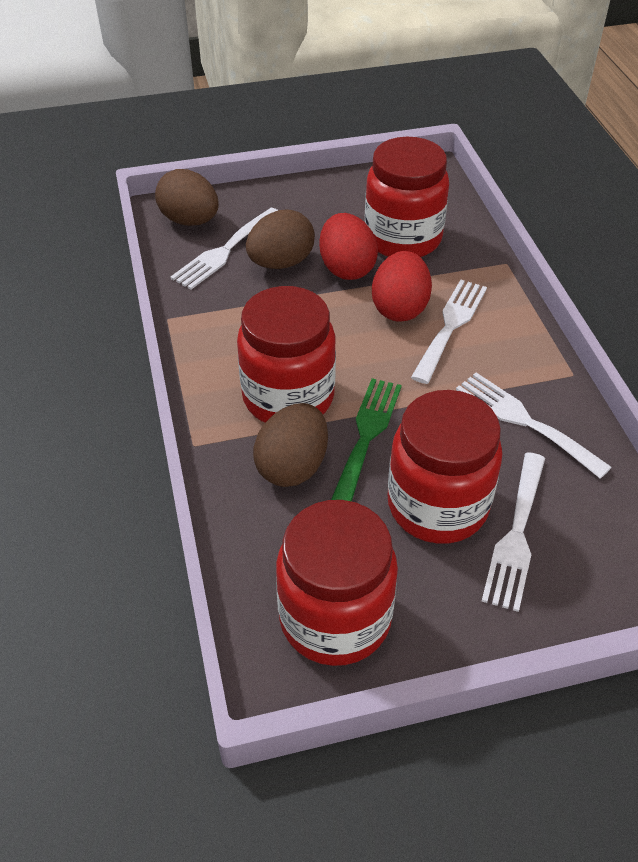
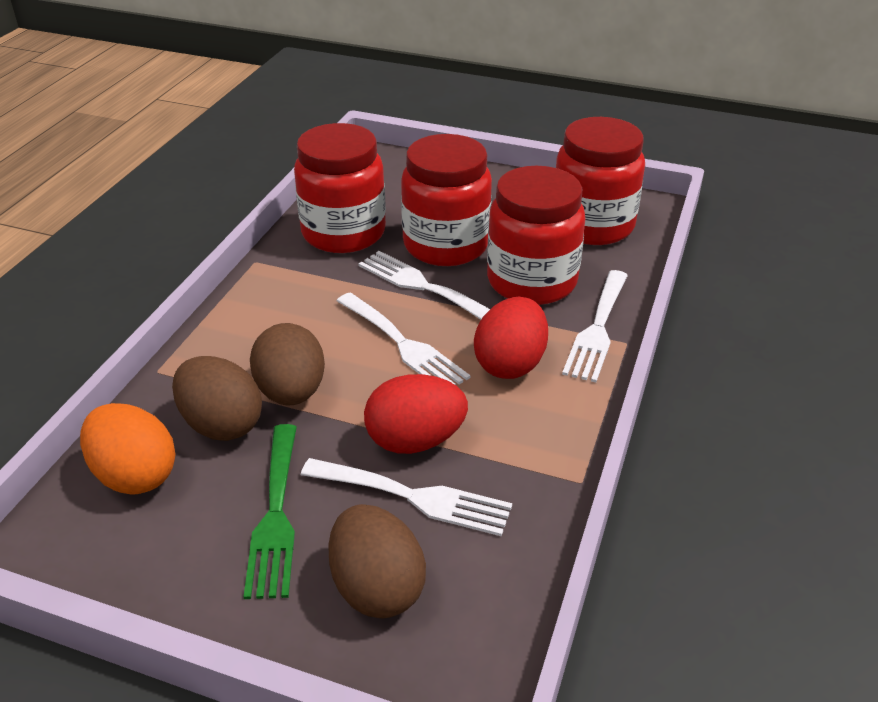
orange egg: none = 0 -> [80,403,176,494] = 1

